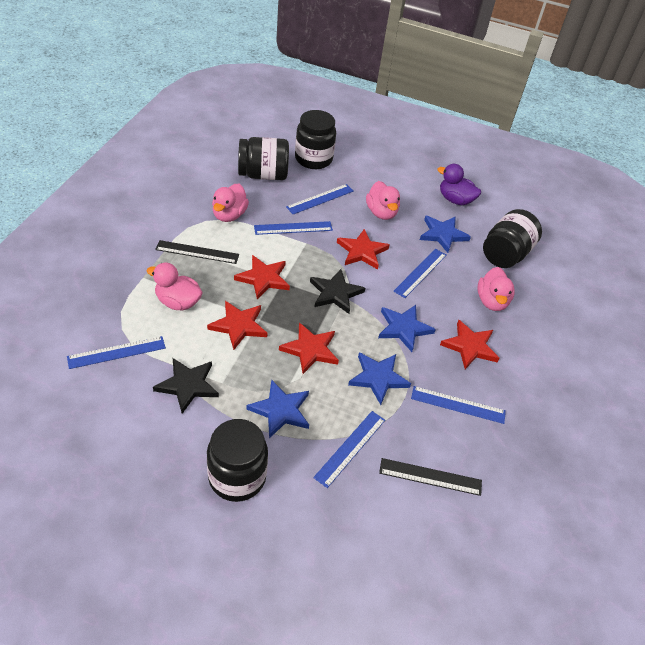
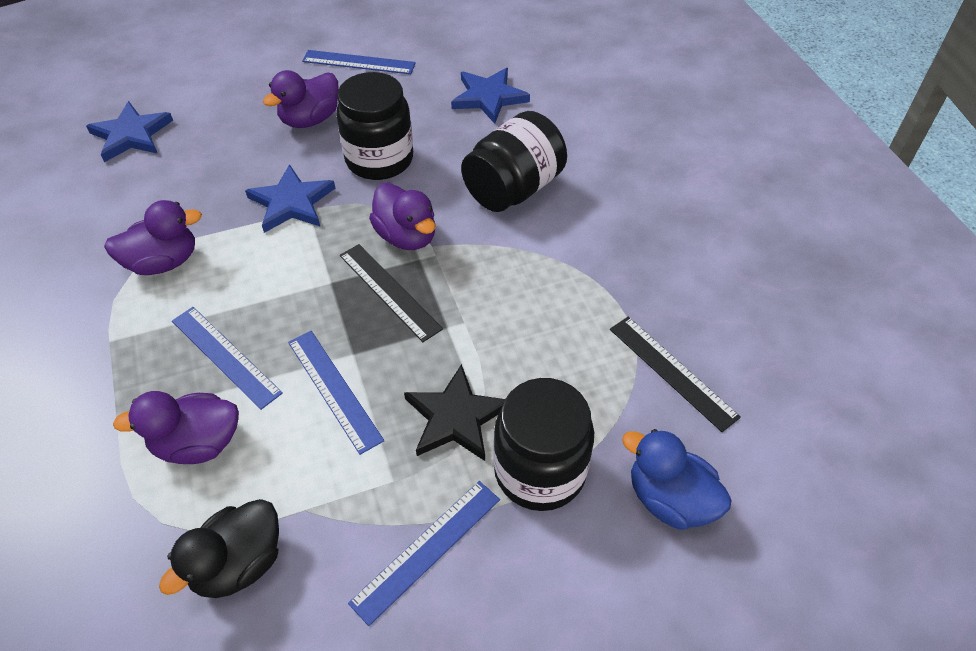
black duck: none = 0 -> [159,499,279,598] = 1
black jar: [207,419,268,502] [238,137,289,180] [295,110,336,169] [483,209,542,268] = 4 -> [336,72,413,180] [461,111,567,212] [493,378,594,511] = 3
black star: [153,358,219,414] [310,269,365,314] = 2 -> [404,364,505,461] = 1
blue duck: none = 0 -> [622,429,732,530] = 1
blue ruler: [67,336,166,369] [254,221,333,235] [286,184,354,214] [313,411,385,488] [393,249,447,298] [411,386,506,424] = 6 -> [172,307,283,410] [288,331,384,455] [302,50,416,74] [348,481,500,626] = 4
blue star: [246,379,309,438] [348,352,411,405] [378,305,436,352] [420,216,471,253] = 4 -> [86,101,173,162] [245,164,335,233] [451,68,530,124] = 3
pink duck: [147,263,203,311] [212,184,249,222] [366,181,400,220] [477,267,515,311] = 4 -> none = 0
purple duck: [437,164,481,205] = 1 -> [104,200,202,275] [113,391,239,464] [263,70,339,128] [369,183,435,250] = 4
red star: [207,301,267,350] [234,255,290,300] [279,323,339,374] [337,229,390,269] [440,320,500,369] = 5 -> none = 0

